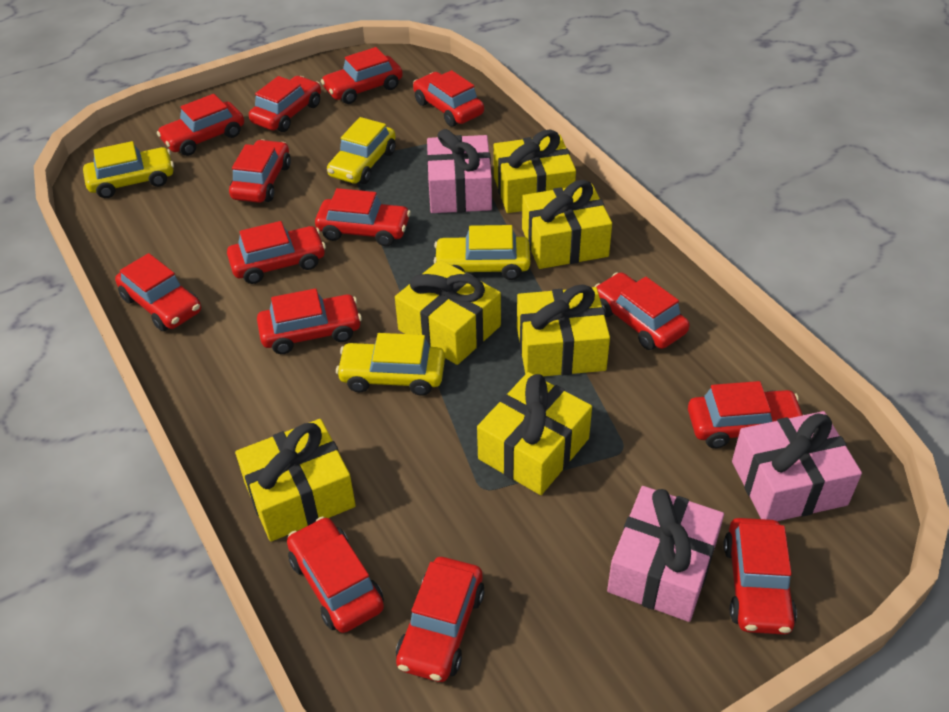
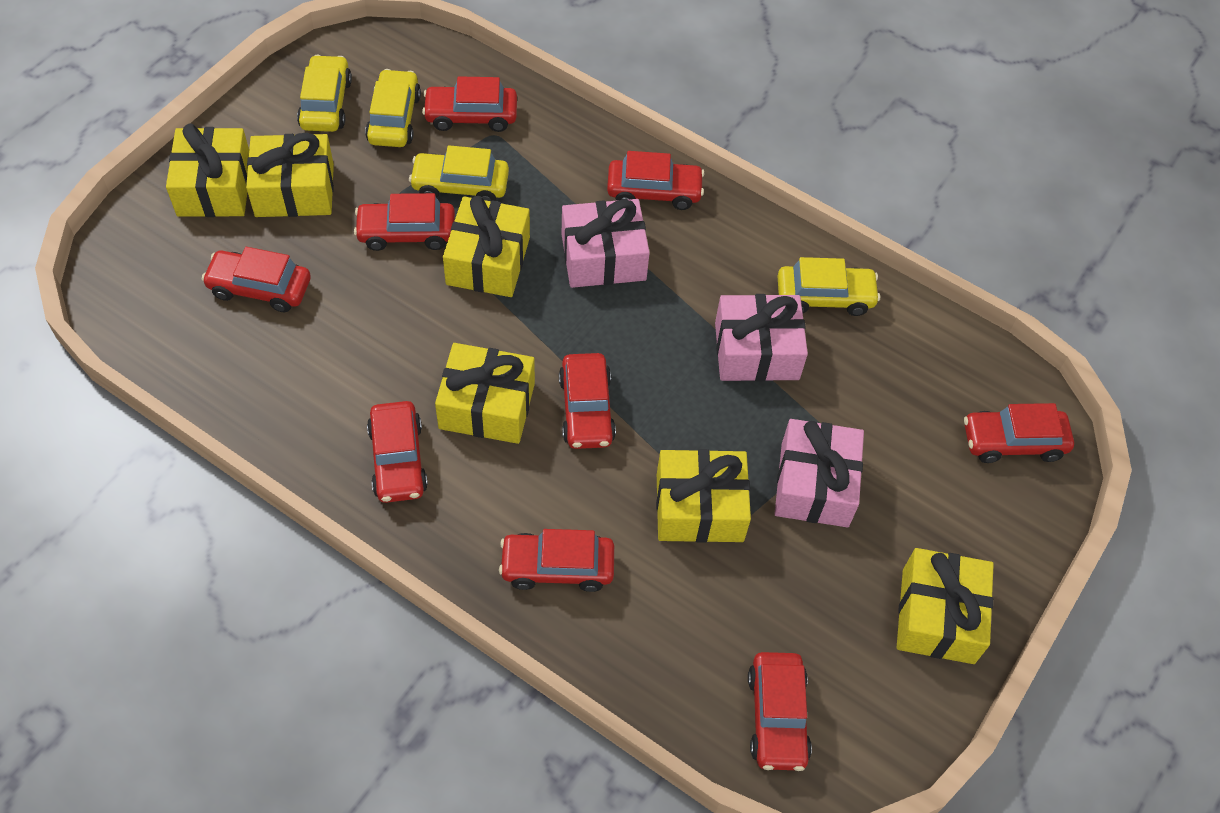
red car: [115,253,201,331] [157,94,244,156] [227,221,326,284] [229,140,291,203] [249,76,321,132] [257,288,362,354] [287,517,384,633] [315,188,411,246] [321,47,403,104] [396,557,485,682] [413,70,484,127] [594,272,690,350] [688,381,804,448] [723,518,797,635] = 14 -> [202,247,311,312] [354,193,455,251] [367,401,428,503] [422,76,517,132] [499,529,614,592] [559,353,616,449] [607,151,705,210] [748,652,812,771] [964,403,1074,463] = 9

